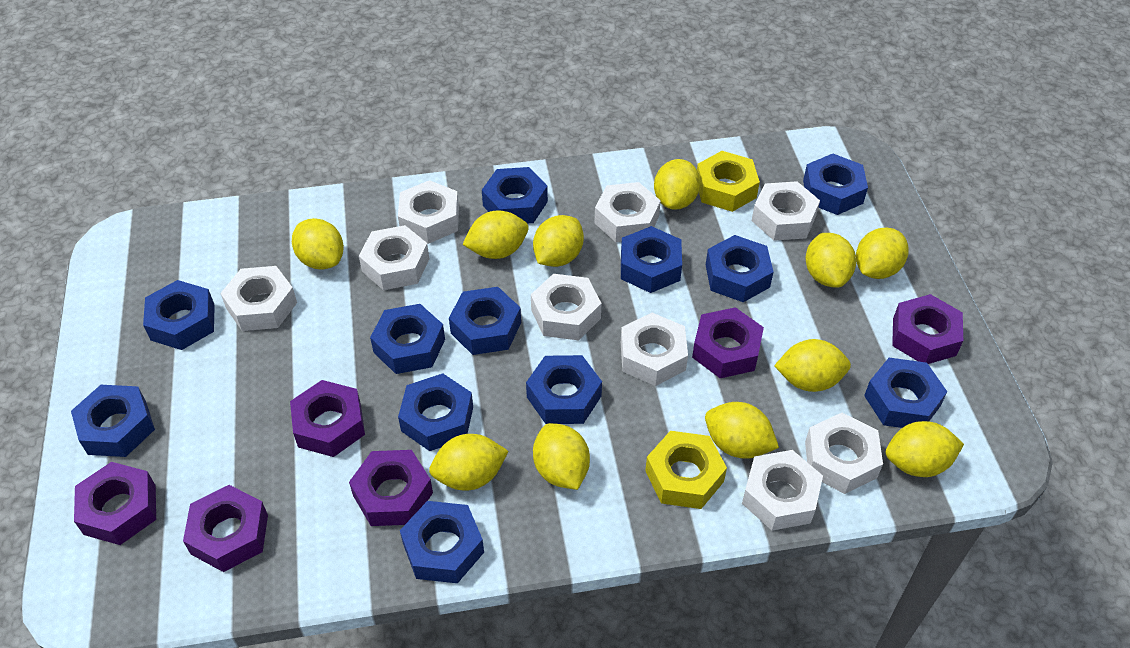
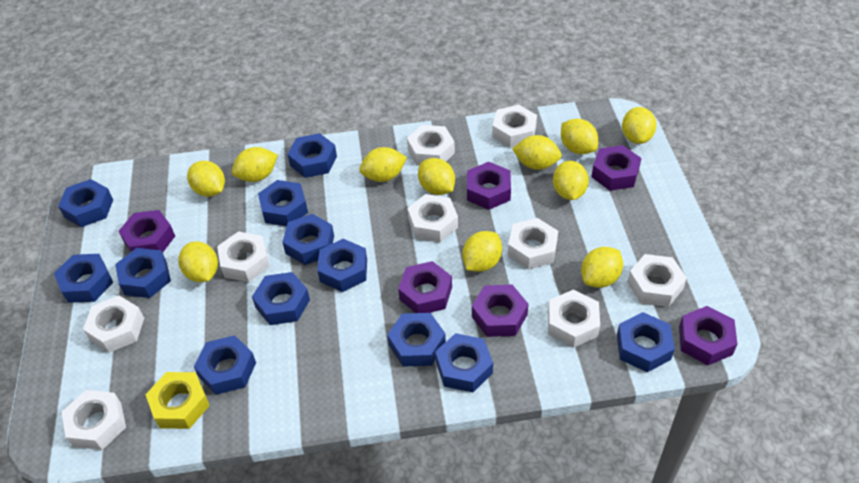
yellow nut: [645,431,727,509] [697,151,760,212] = 2 -> [145,372,210,429] = 1

